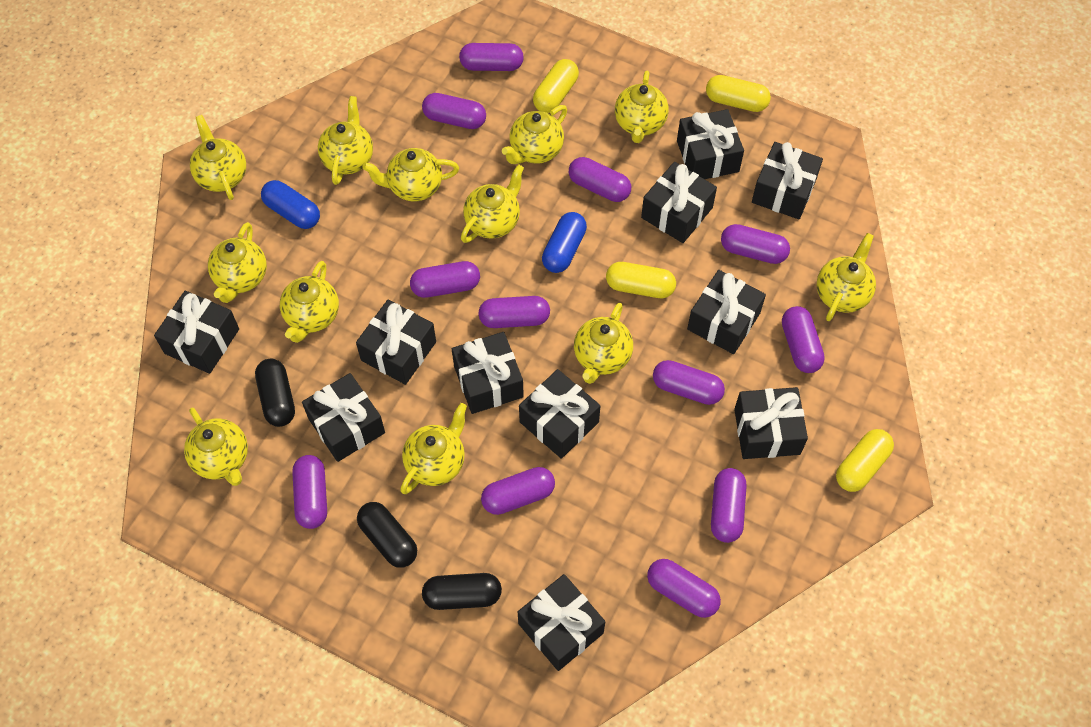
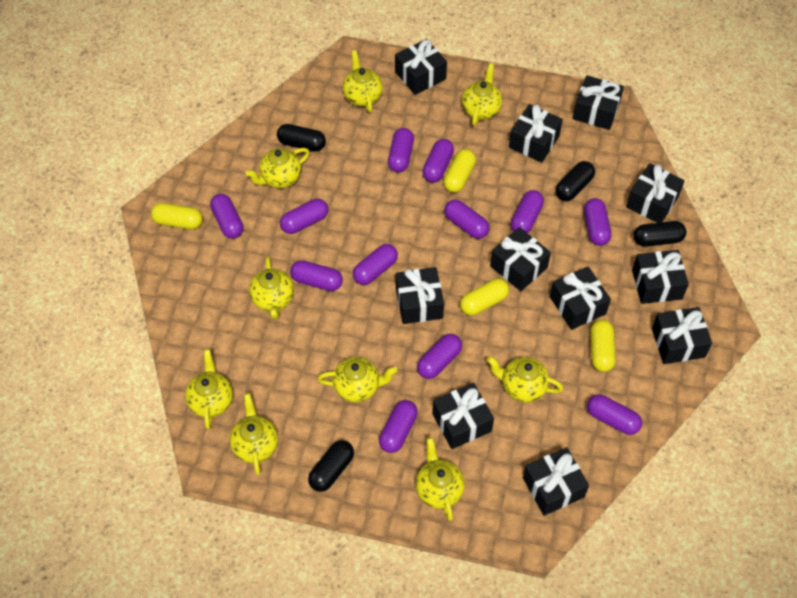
black capsule: [255,359,295,427] [357,502,417,568] [422,573,502,610] = 3 -> [277,124,326,151] [308,440,354,492] [556,161,595,201] [633,221,686,247] = 4
blue capsule: [261,180,320,229] [542,212,587,273] = 2 -> none = 0
yellow teapot: [184,408,248,486] [190,115,246,200] [208,222,267,303] [280,261,339,343] [318,96,373,185] [362,148,459,201] [400,403,467,494] [461,164,524,243] [502,105,567,164] [574,302,633,384] [615,71,669,143] [817,233,876,321] = 12 -> [185,349,233,430] [230,393,278,475] [246,148,310,188] [249,256,294,319] [317,357,397,402] [343,50,383,112] [415,437,465,521] [462,63,502,126] [487,356,563,402] = 9

